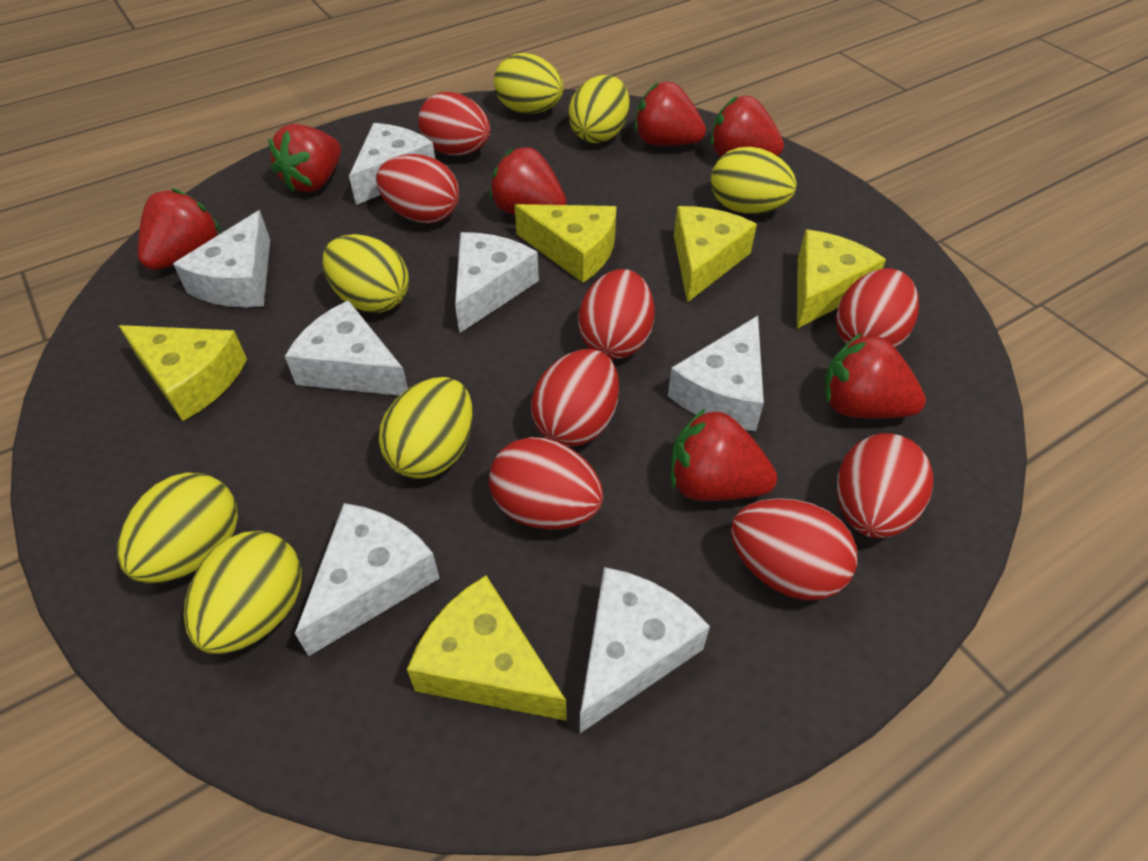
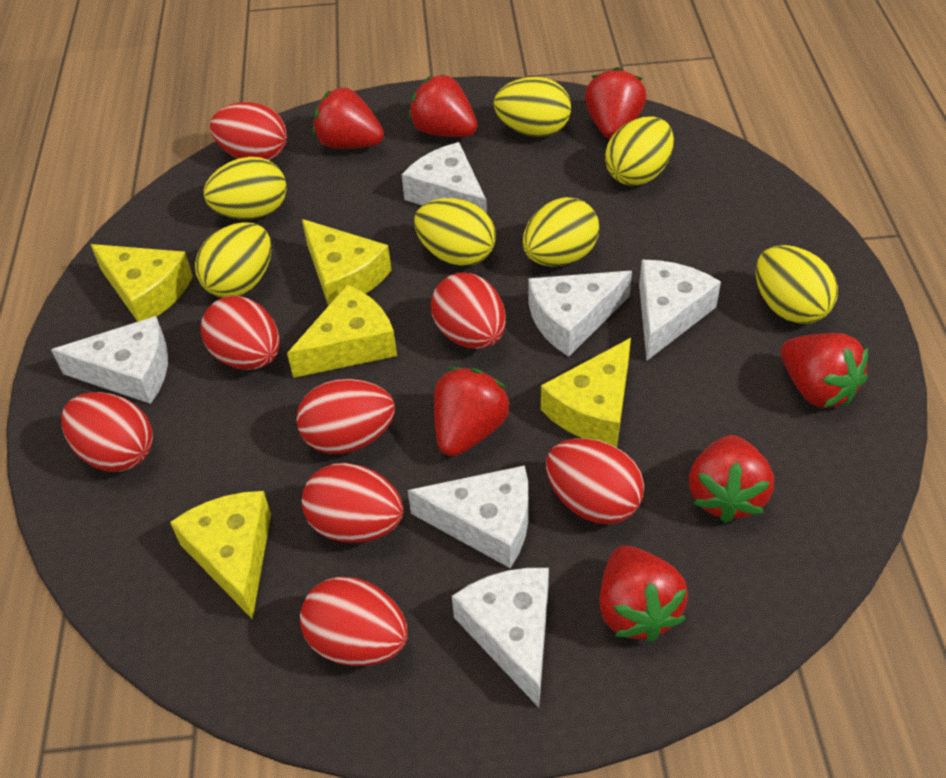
white cheese: [173,210,270,307] [285,300,408,396] [295,503,440,656] [349,123,435,205] [455,232,539,334] [580,567,710,733] [668,316,764,431] = 7 -> [51,316,168,404] [402,142,487,213] [407,465,528,568] [452,568,549,708] [528,271,632,357] [639,260,721,360] = 6

